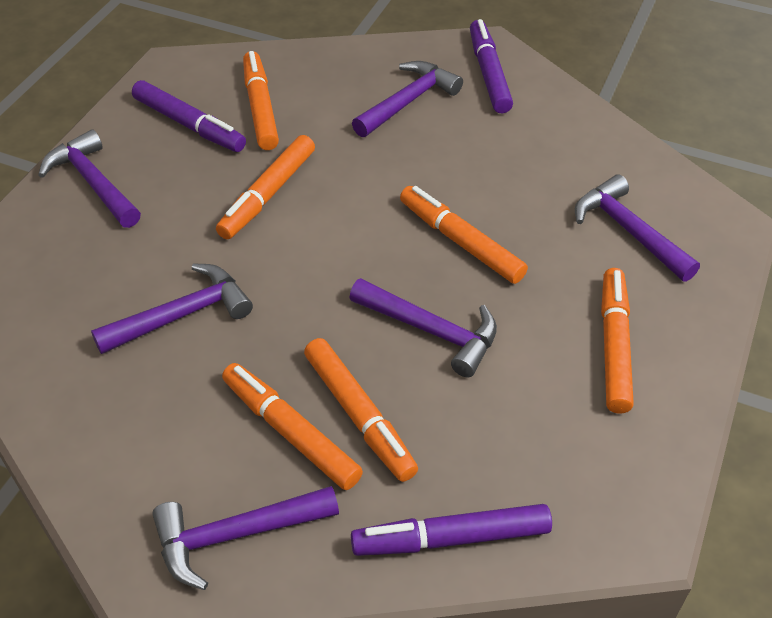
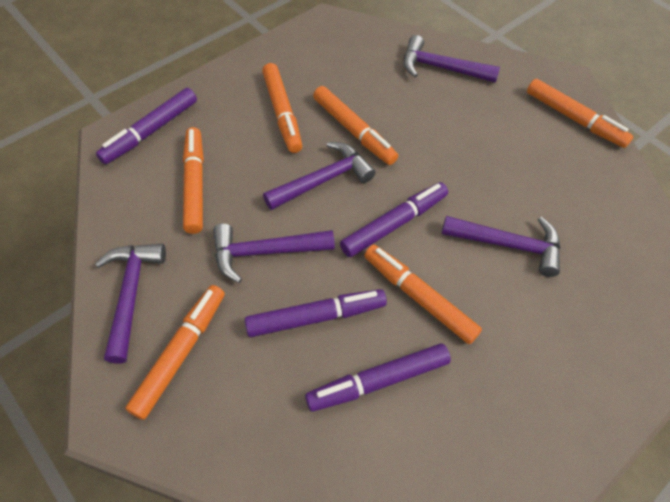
purple hammer: [38,129,141,228] [91,264,253,354] [152,486,339,590] [349,278,497,377] [352,61,463,137] [575,174,700,282] = 6 -> [95,244,166,363] [213,224,335,283] [263,142,375,210] [403,35,500,83] [442,216,560,277] = 5
purple marker: [132,80,246,152] [351,504,552,556] [470,19,513,114] = 3 -> [96,88,197,164] [245,289,387,337] [305,343,451,412] [340,182,448,257] = 4

